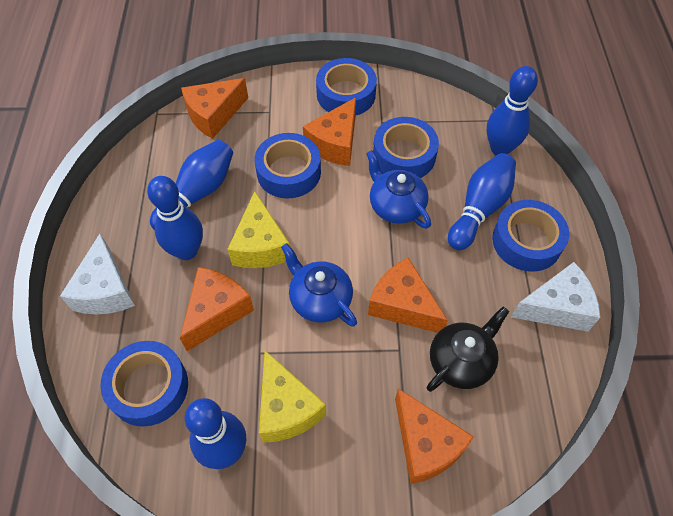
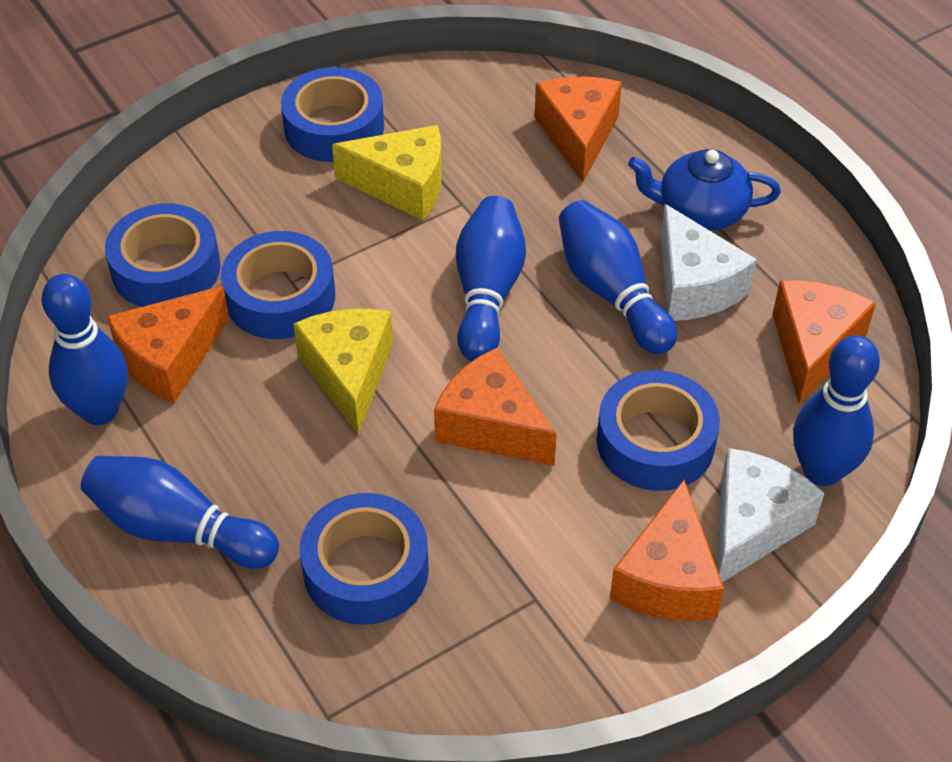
black teapot: [427,307,509,392] = 1 -> none = 0
blue teapot: [281,243,357,327] [366,150,431,229] = 2 -> [628,149,781,230] = 1

